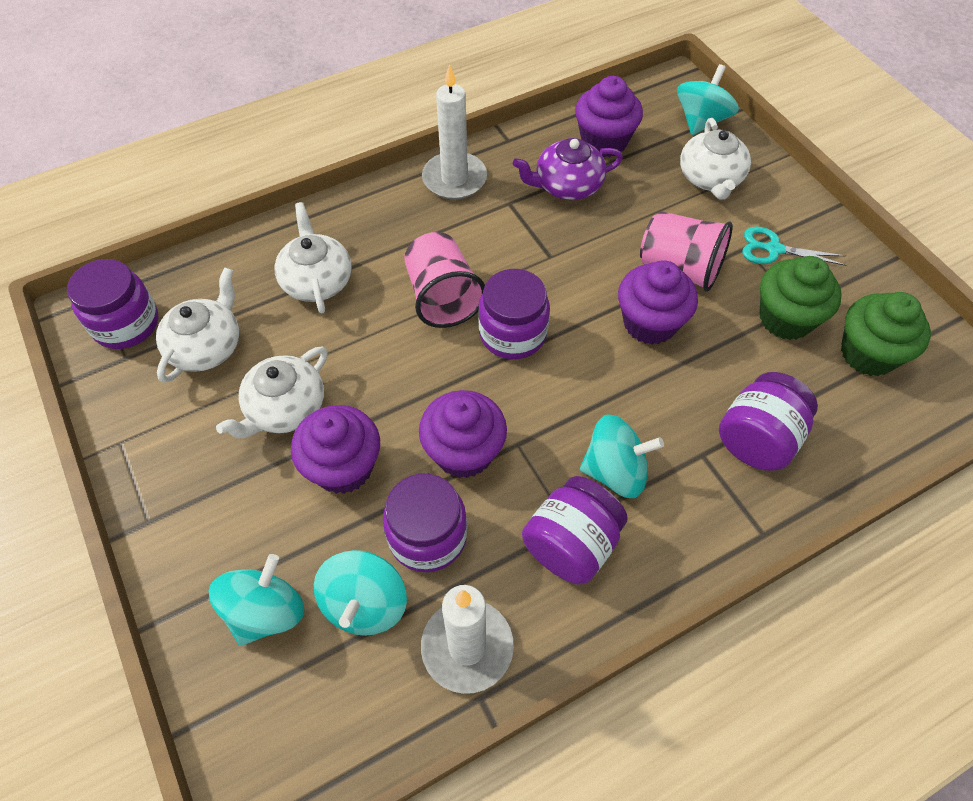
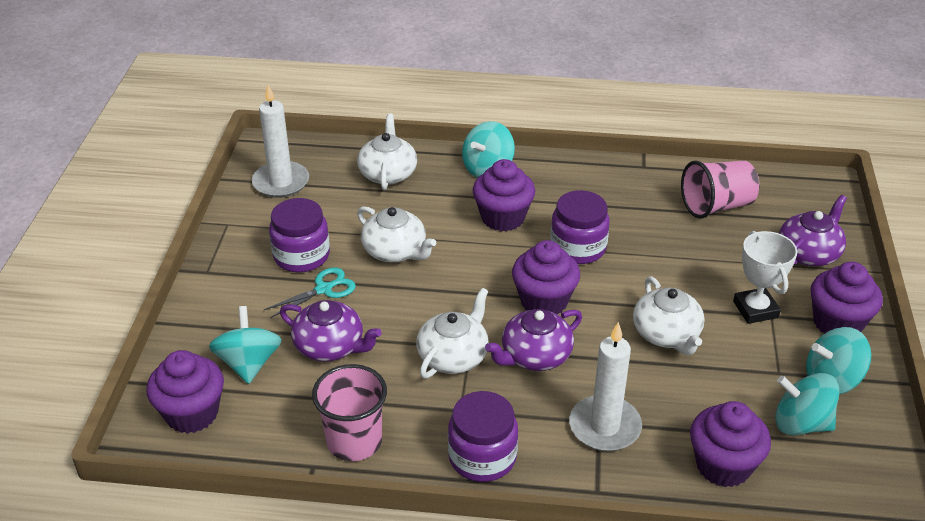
green cupcake: [760,256,842,340] [841,292,931,376] = 2 -> none = 0
purple cupcake: [291,405,380,494] [419,390,507,478] [575,76,643,157] [618,260,698,345] = 4 -> [146,350,224,433] [473,159,535,231] [512,240,580,315] [690,401,771,487] [810,262,883,334] = 5
purple jar: [67,259,159,349] [383,473,467,572] [478,269,550,359] [522,476,628,584] [719,372,818,471] = 5 -> [269,198,330,273] [448,391,518,482] [550,190,610,264] = 3
purple teapot: [513,138,623,200] = 1 -> [280,300,382,361] [485,309,582,371] [779,195,847,266] = 3
white trophy: none = 0 -> [733,231,797,324] = 1

